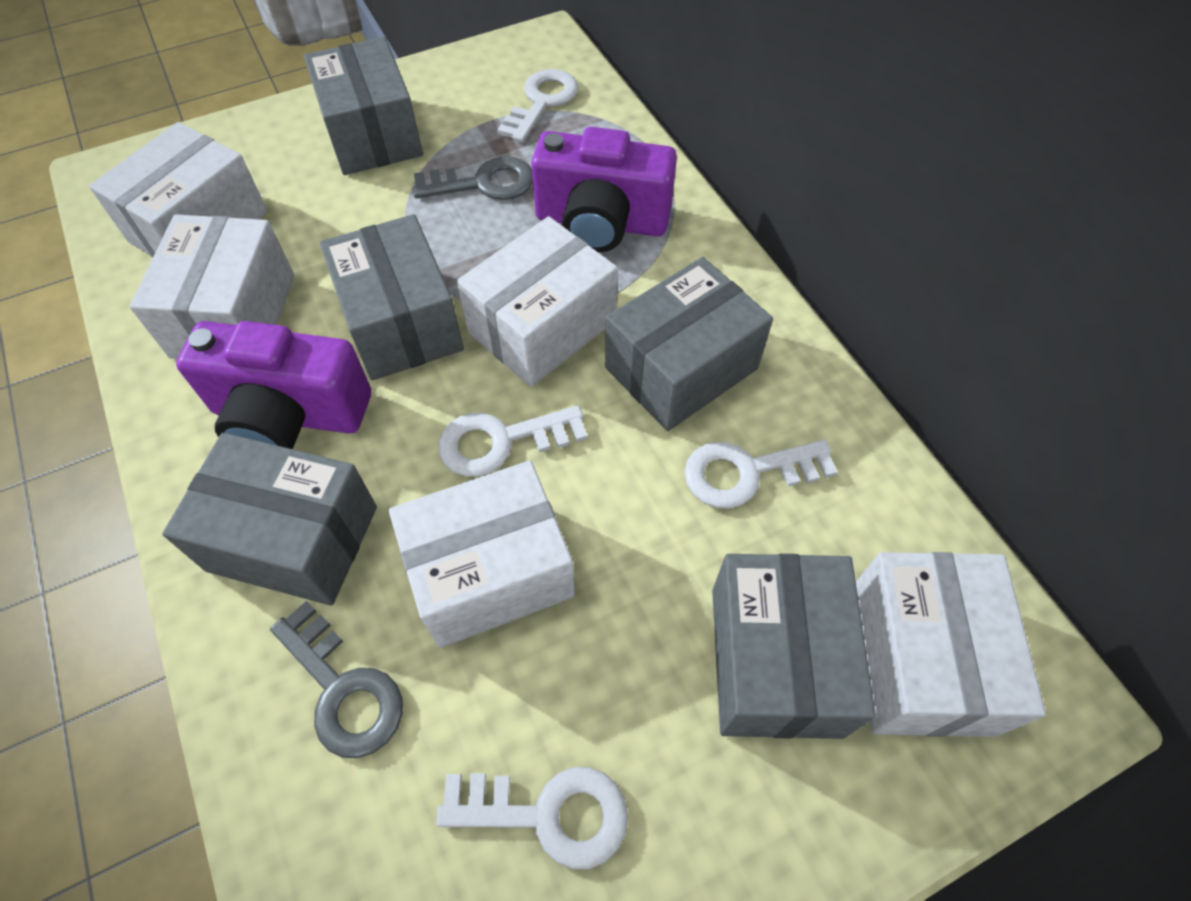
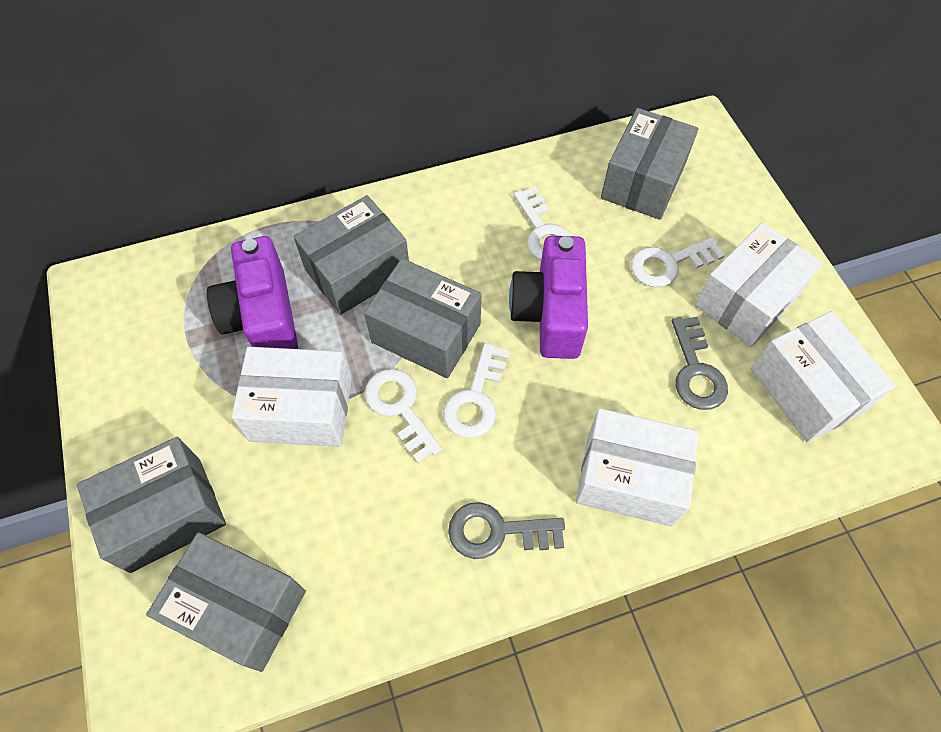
white box: [89,122,268,257] [129,214,295,359] [389,460,575,648] [457,216,618,387] [856,552,1046,737] = 5 -> [231,347,352,447] [576,408,699,527] [695,222,823,347] [751,311,896,443] = 4

